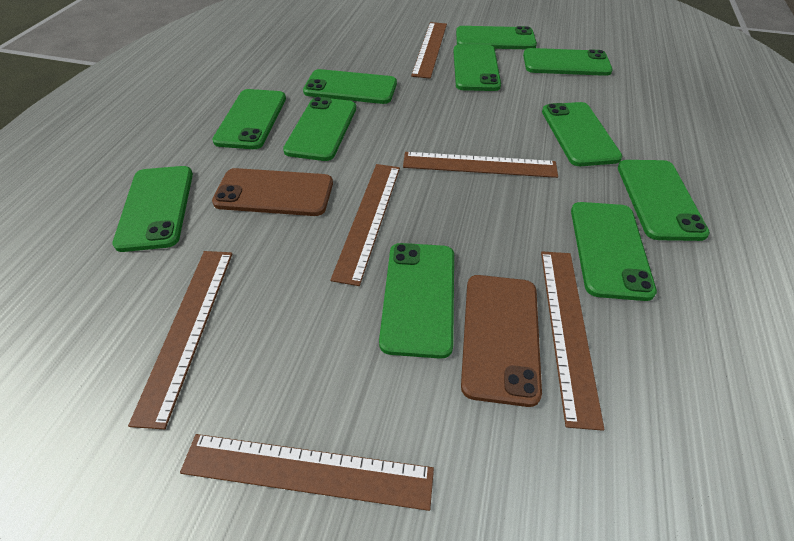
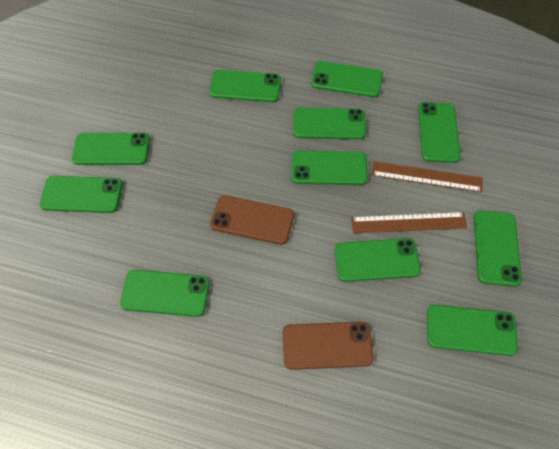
brown ruler: [128,251,232,429] [180,434,434,511] [331,164,400,286] [403,152,558,178] [411,22,447,79] [541,251,604,431] = 6 -> [351,212,467,233] [372,161,483,192] = 2

